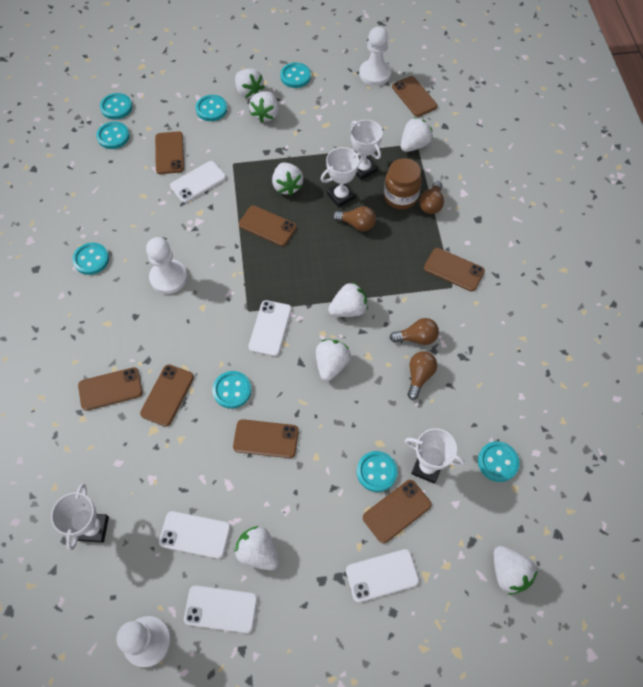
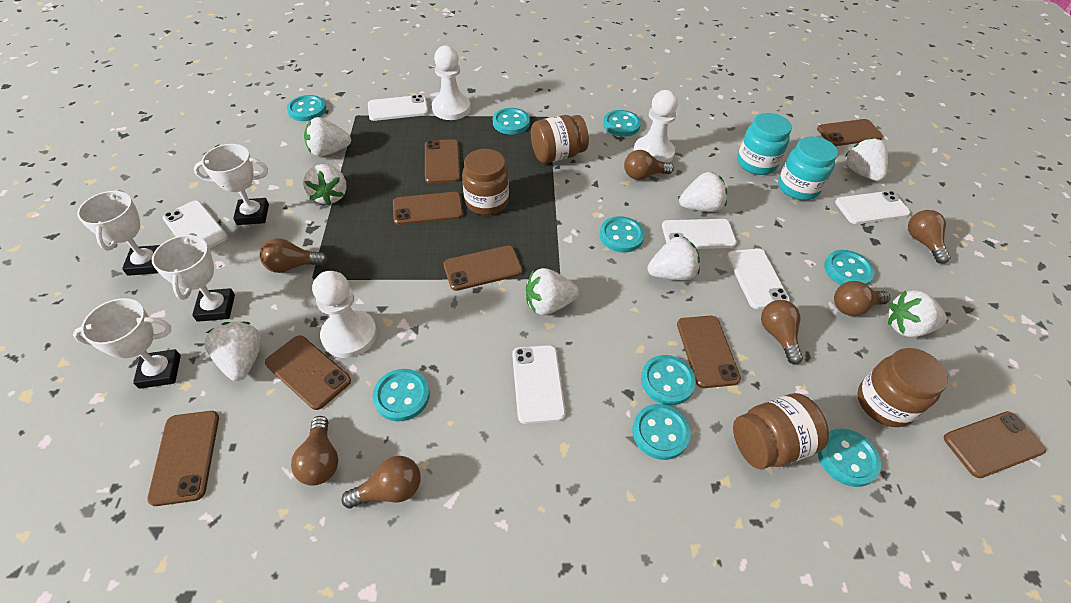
brown jar: [384,158,422,209] = 1 -> [462,149,509,215] [531,115,589,163] [733,393,829,470] [857,348,948,427] = 4
brown light bulb: [333,206,376,232] [390,318,439,345] [408,351,437,400] [419,181,444,214] = 4 -> [260,238,328,273] [291,416,338,486] [341,456,421,508] [624,150,674,180] [761,300,803,365] [834,281,890,316] [908,210,951,264] = 7
turquoise button: [72,243,109,275] [96,122,130,149] [100,93,132,119] [196,95,227,121] [212,371,251,409] [280,63,311,88] [357,451,398,492] [478,441,520,482] = 8 -> [287,95,326,121] [373,369,430,421] [493,108,530,134] [600,216,645,253] [603,110,641,137] [632,404,691,460] [641,355,696,405] [818,429,881,487] [824,250,875,285] = 9
turquoise jar: none = 0 -> [737,113,792,175] [778,136,838,200] = 2
white phone: [159,511,231,559] [170,161,226,203] [184,585,258,633] [249,300,292,356] [346,549,419,602] = 5 -> [163,201,228,249] [368,95,428,121] [512,345,566,424] [662,219,737,249] [727,248,790,309] [835,191,910,224] = 6

